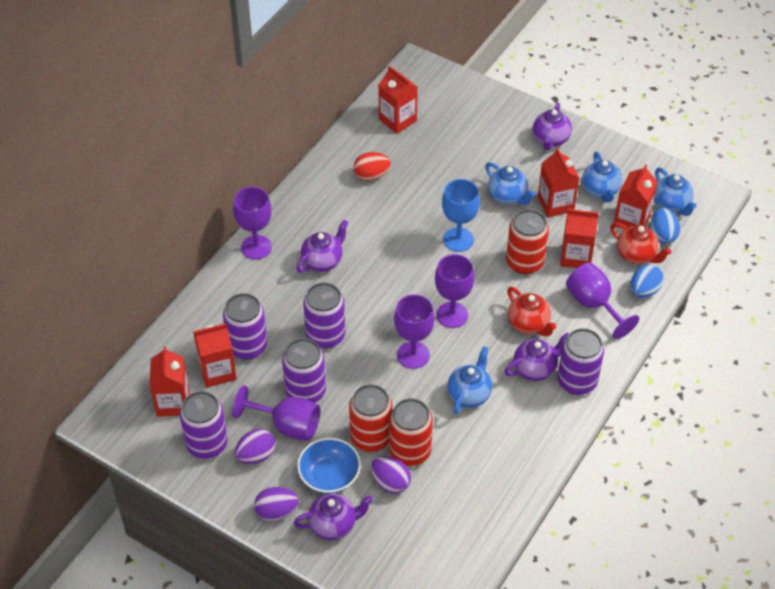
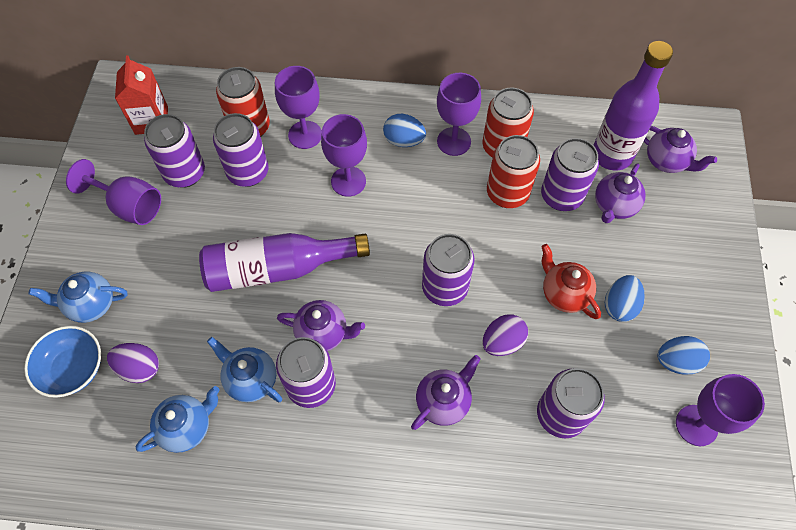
blue egg: [631,264,664,298] [650,208,680,244] = 2 -> [383,114,426,147] [605,275,645,322] [657,336,710,375] = 3
blue goblet: [442,179,480,252] = 1 -> none = 0
blue teapot: [447,346,492,414] [485,162,535,205] [582,152,622,203] [654,168,697,216] = 4 -> [29,272,128,323] [136,386,219,453] [207,337,282,402] = 3
purple bottle: none = 0 -> [199,233,370,292] [594,41,673,170] = 2
purple can: [180,391,228,459] [223,293,267,360] [282,338,326,403] [303,282,345,349] [557,328,604,395] = 5 -> [144,114,205,188] [213,113,269,187] [276,337,336,408] [422,234,475,306] [537,368,605,438] [541,138,599,211] = 6
purple egg: [235,429,276,464] [254,487,299,521] [371,456,411,494] = 3 -> [107,343,159,383] [482,314,528,356] = 2
red carton: [150,346,189,417] [193,323,237,388] [378,66,418,134] [538,148,579,217] [560,209,599,268] [614,164,658,228] = 6 -> [115,55,168,135] = 1
red egg: [353,152,391,181] = 1 -> none = 0
red teapot: [507,287,557,336] [610,223,672,264] = 2 -> [541,244,601,319] = 1

